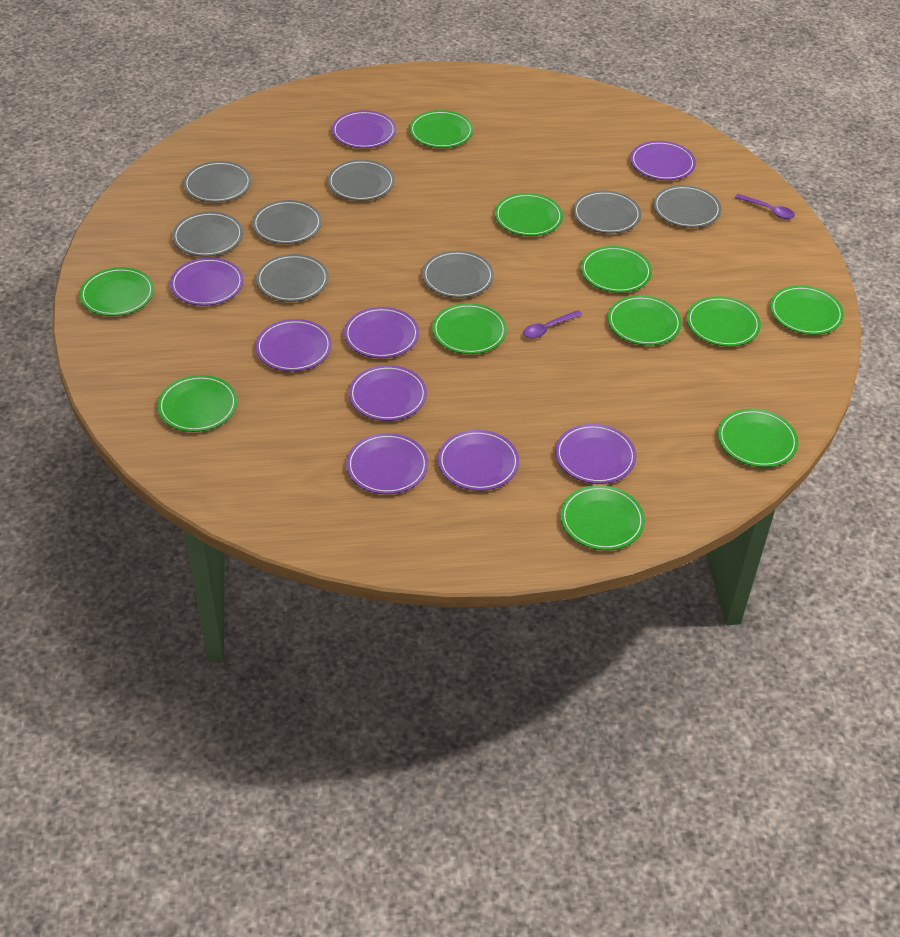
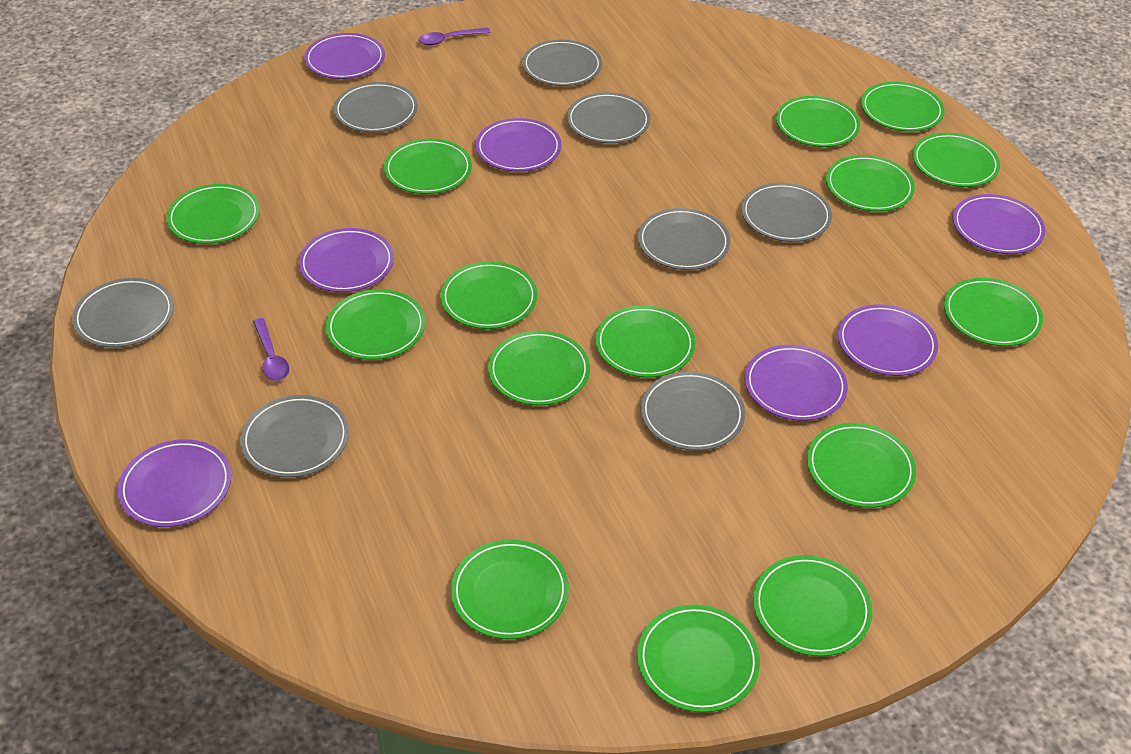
green plate: [79,267,154,316] [157,375,237,432] [409,110,474,148] [432,303,507,354] [495,193,563,236] [560,485,645,550] [581,246,652,293] [608,295,682,346] [687,296,761,347] [718,409,798,467] [770,285,844,335] = 11 -> [166,184,260,244] [326,289,426,360] [384,139,472,194] [440,261,537,329] [451,539,569,639] [488,331,590,406] [595,305,695,378] [637,604,760,713] [753,555,873,657] [776,96,860,147] [807,423,916,508] [826,155,915,212] [861,82,944,132] [912,133,1000,187] [944,278,1043,346] = 15
purple plate: [170,258,244,306] [255,319,332,372] [332,110,396,148] [344,307,419,358] [346,433,428,494] [349,365,427,421] [438,430,519,491] [555,424,637,484] [630,141,696,180] = 9 -> [118,439,231,527] [299,228,394,292] [304,33,385,79] [476,118,561,172] [745,345,848,421] [838,304,938,376] [953,194,1046,254] = 7

